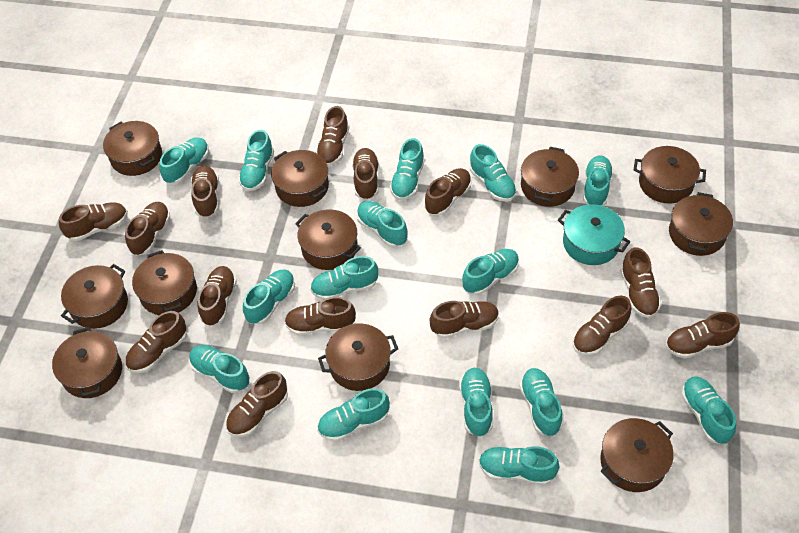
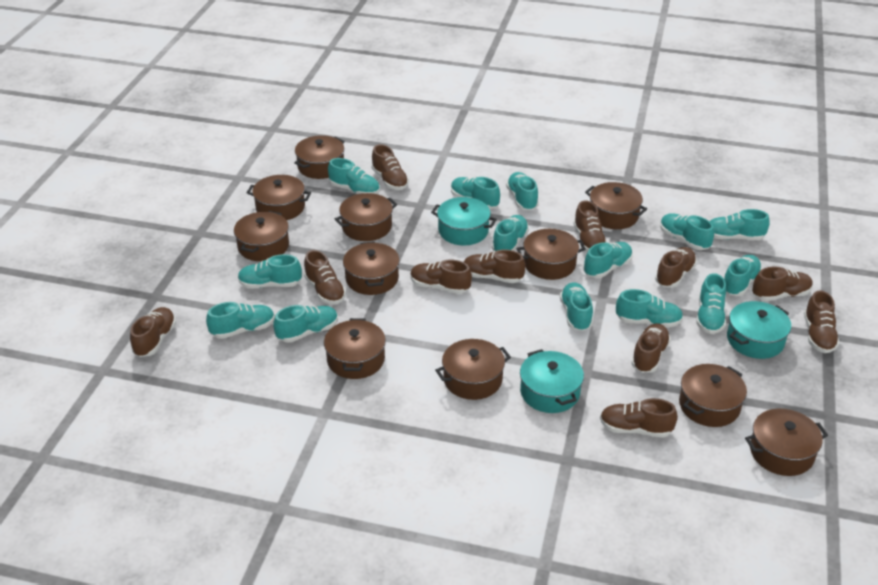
brown shoe: [59,202,128,241] [125,202,170,256] [125,311,187,373] [191,166,219,218] [198,266,237,326] [226,371,288,437] [285,297,356,335] [316,106,349,166] [352,148,379,200] [425,168,472,216] [430,301,499,338] [573,296,632,356] [620,247,661,318] [666,312,740,359] = 14 -> [130,307,176,357] [304,250,346,304] [371,144,409,190] [410,259,472,294] [464,249,525,283] [573,200,607,252] [600,398,678,438] [631,323,671,373] [655,247,697,288] [752,267,813,301] [804,290,840,353] = 11
turquoise pot: [558,204,630,265] = 1 -> [431,197,497,245] [520,349,584,413] [727,301,791,359] = 3
turquoise shoe: [159,137,209,184] [189,345,250,393] [238,130,274,191] [243,269,295,324] [310,256,378,300] [317,388,390,442] [357,201,407,247] [390,138,425,200] [459,368,493,437] [462,249,519,295] [470,144,517,202] [479,446,559,485] [519,368,563,436] [583,155,613,206] [681,376,736,444] = 15 -> [206,302,275,339] [238,254,302,288] [273,305,338,343] [328,158,380,194] [451,177,500,209] [492,215,529,251] [506,172,539,211] [560,282,593,331] [584,242,633,278] [616,289,683,328] [660,213,714,250] [696,273,726,334] [710,209,770,240] [724,255,762,296] = 14

